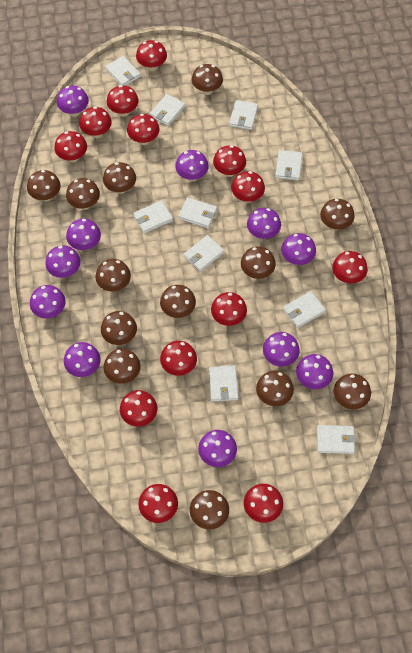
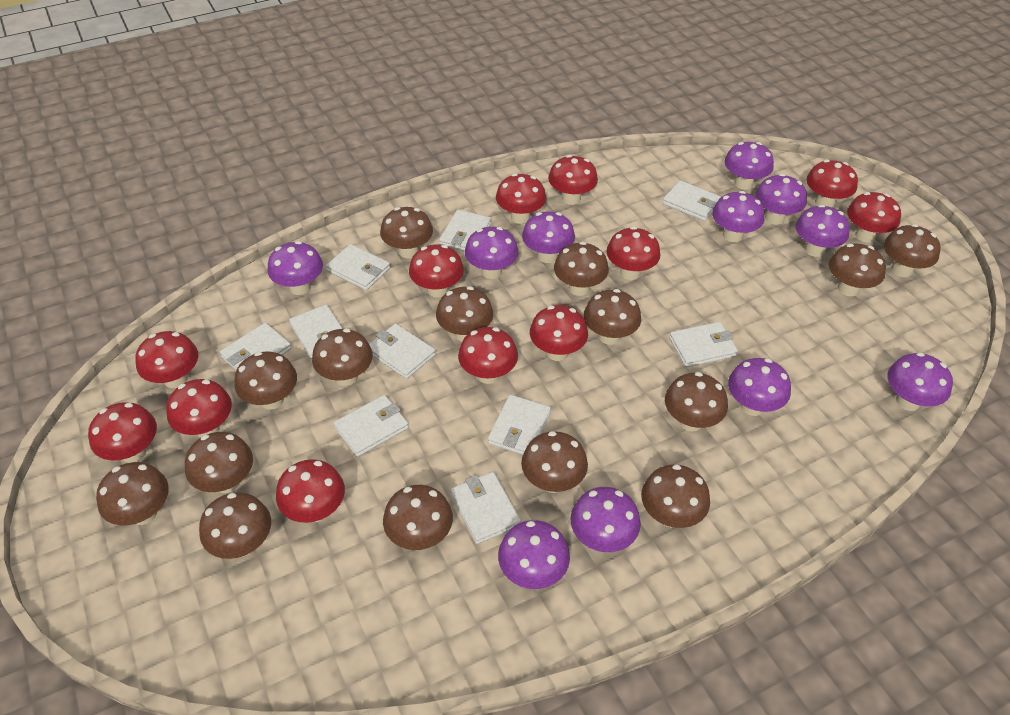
brown mushroom: [27,170,61,202] [66,178,100,210] [96,259,131,292] [101,311,137,345] [103,162,136,194] [104,349,141,384] [160,285,196,318] [190,490,229,529] [192,64,223,95] [241,246,276,279] [256,371,294,406] [320,199,355,230] [333,373,371,409] = 13 -> [96,462,169,525] [185,432,253,493] [199,492,271,559] [235,351,297,410] [312,328,373,386] [380,207,433,258] [383,485,453,550] [436,286,493,341] [521,431,588,493] [554,242,609,296] [584,289,641,345] [641,464,710,528] [665,372,728,431] [829,244,886,296] [884,224,941,277] = 15
red mushroom: [54,131,87,163] [79,107,112,138] [107,85,139,117] [120,390,157,427] [127,114,159,145] [136,40,167,71] [138,484,178,523] [160,341,197,376] [211,292,247,326] [213,145,246,177] [231,171,265,203] [244,484,283,523] [332,251,368,283] = 13 -> [88,402,157,463] [135,331,198,388] [166,379,232,438] [276,459,345,523] [409,244,464,298] [458,327,518,384] [496,173,546,224] [530,305,588,361] [548,155,598,205] [606,226,661,280] [806,160,858,208] [847,192,901,243] = 12

